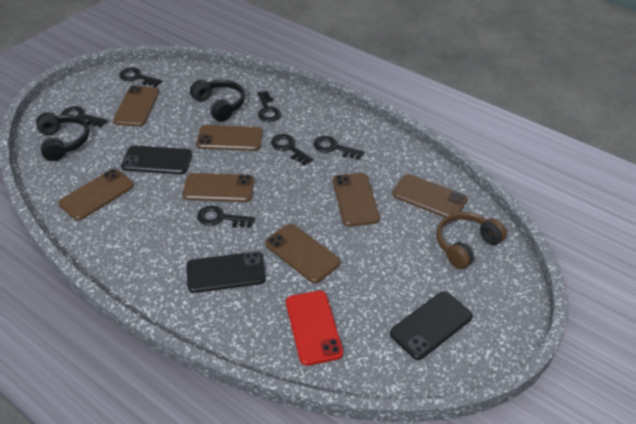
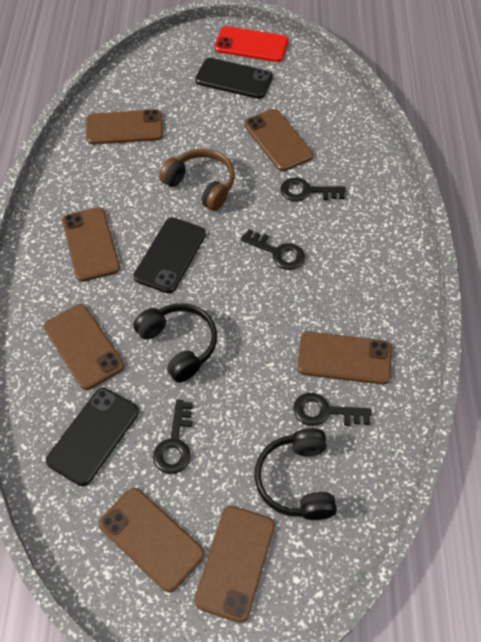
black key: [61,106,108,127] [119,67,162,87] [197,205,255,228] [257,91,281,122] [271,134,313,165] [314,136,364,160] = 6 -> [153,400,193,474] [241,229,305,270] [280,177,346,201] [293,393,372,426] = 4

